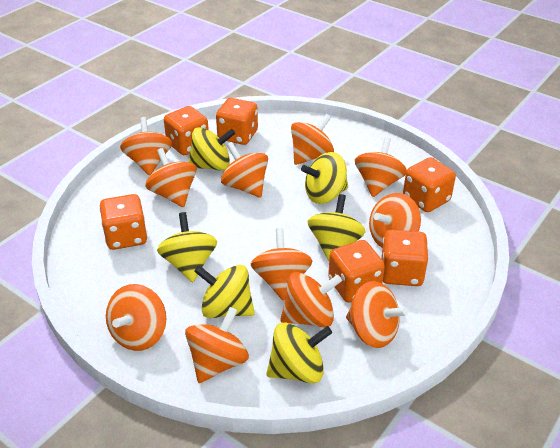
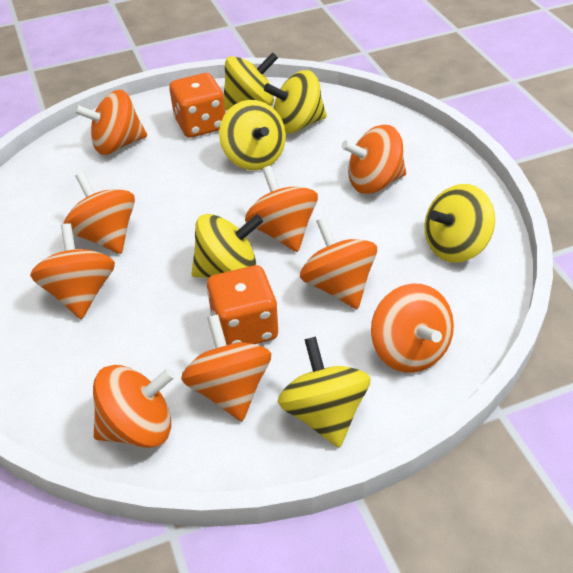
orange dice: [100,194,147,250] [164,106,209,155] [216,98,258,145] [328,240,385,303] [381,230,428,286] [403,157,456,212] = 6 -> [169,73,225,138] [207,265,278,345] = 2
orange spinning top: [106,284,166,351] [120,117,172,175] [145,148,197,207] [185,307,249,383] [221,142,268,198] [250,228,312,301] [280,272,342,328] [291,114,334,165] [346,281,408,348] [355,137,407,197] [369,193,421,248] = 11 -> [30,223,115,319] [64,172,135,254] [74,90,147,155] [93,365,175,448] [181,314,271,421] [245,166,318,252] [300,217,377,309] [341,125,406,194] [371,284,454,373] = 9

